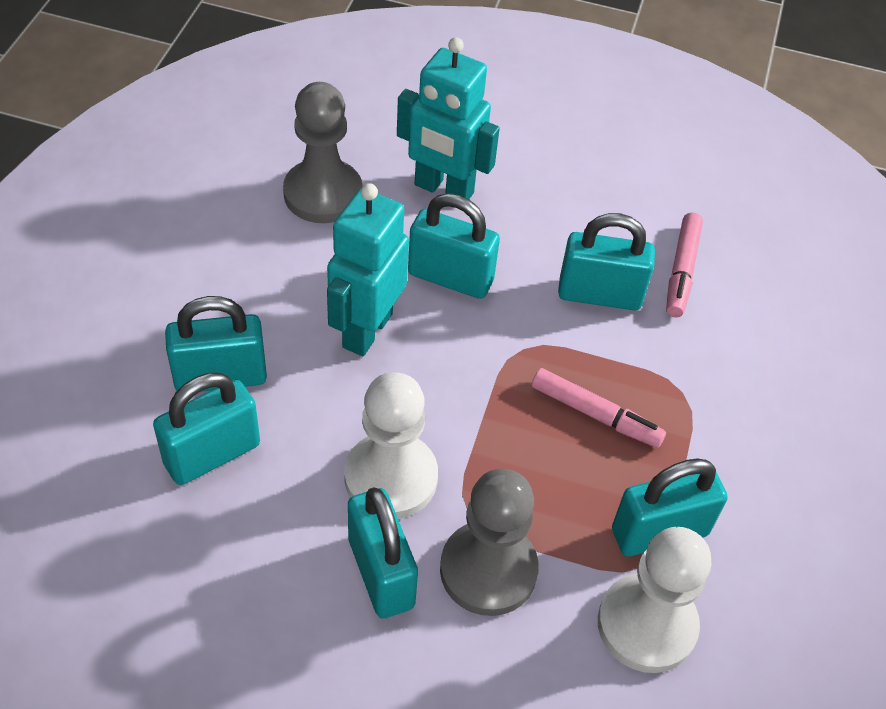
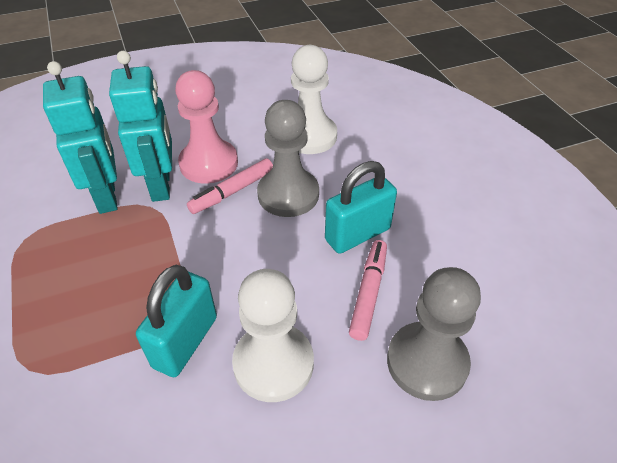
pink pawn: none = 0 -> [175,70,238,184] = 1
turquoise padlock: [153,372,260,485] [165,296,267,392] [348,487,418,618] [408,193,500,299] [558,213,655,310] [612,458,728,556] = 6 -> [136,265,217,377] [325,161,397,254] = 2

